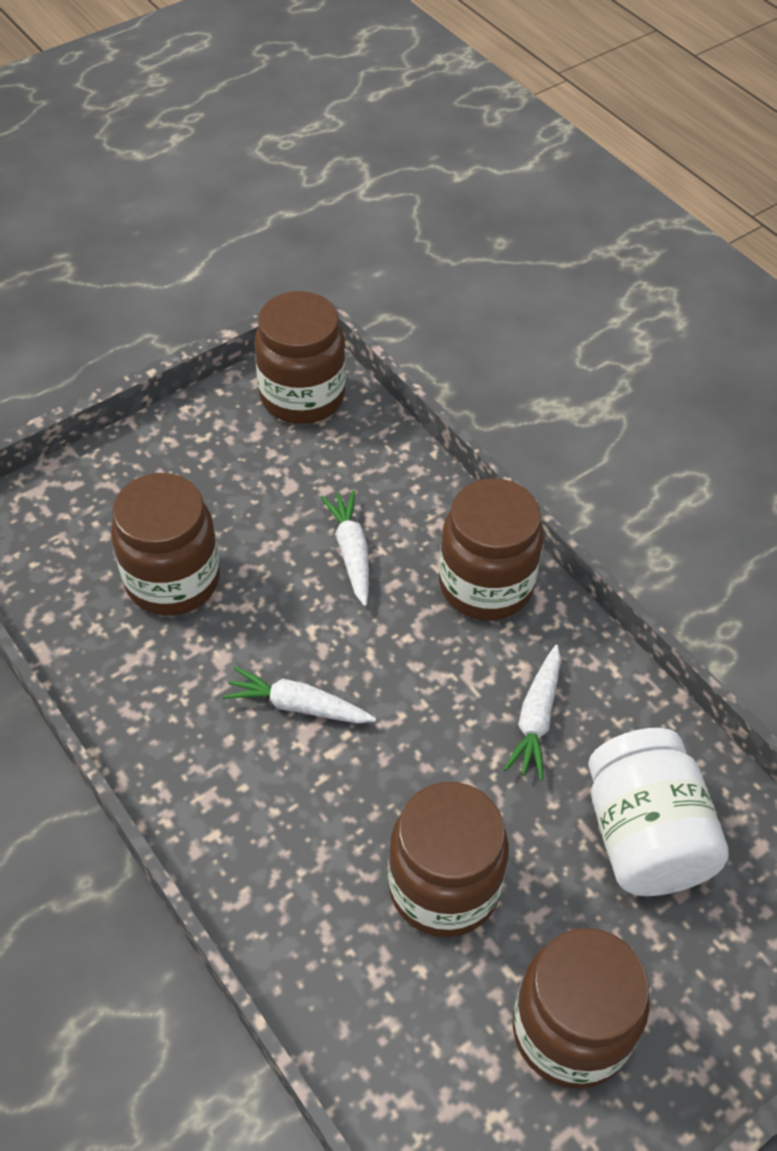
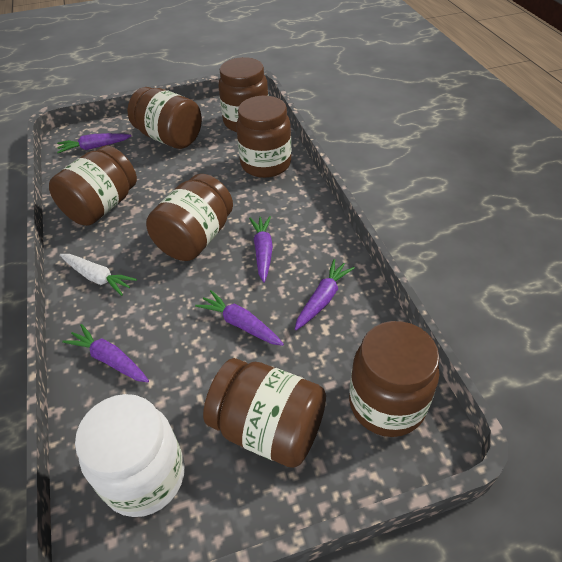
brown jar: [111,473,220,616] [254,291,346,424] [388,782,509,937] [439,478,543,621] [513,928,649,1089] = 5 -> [49,145,137,226] [128,87,202,149] [146,174,233,261] [203,358,326,468] [218,57,268,132] [236,96,291,178] [349,321,439,437] = 7
purple carrot: none = 0 -> [57,133,131,153] [62,324,149,382] [195,290,284,346] [249,216,273,283] [295,259,355,330] = 5
white carrot: [223,666,376,723] [321,490,369,606] [504,645,561,780] = 3 -> [60,254,137,296] = 1

